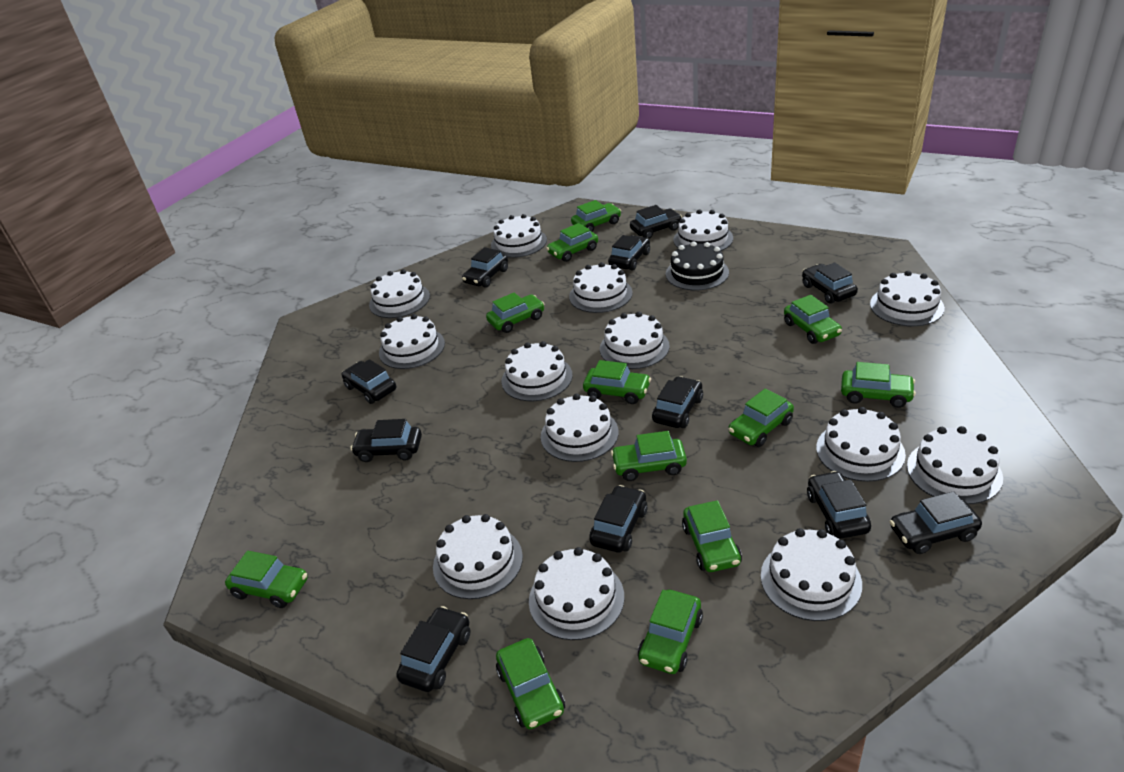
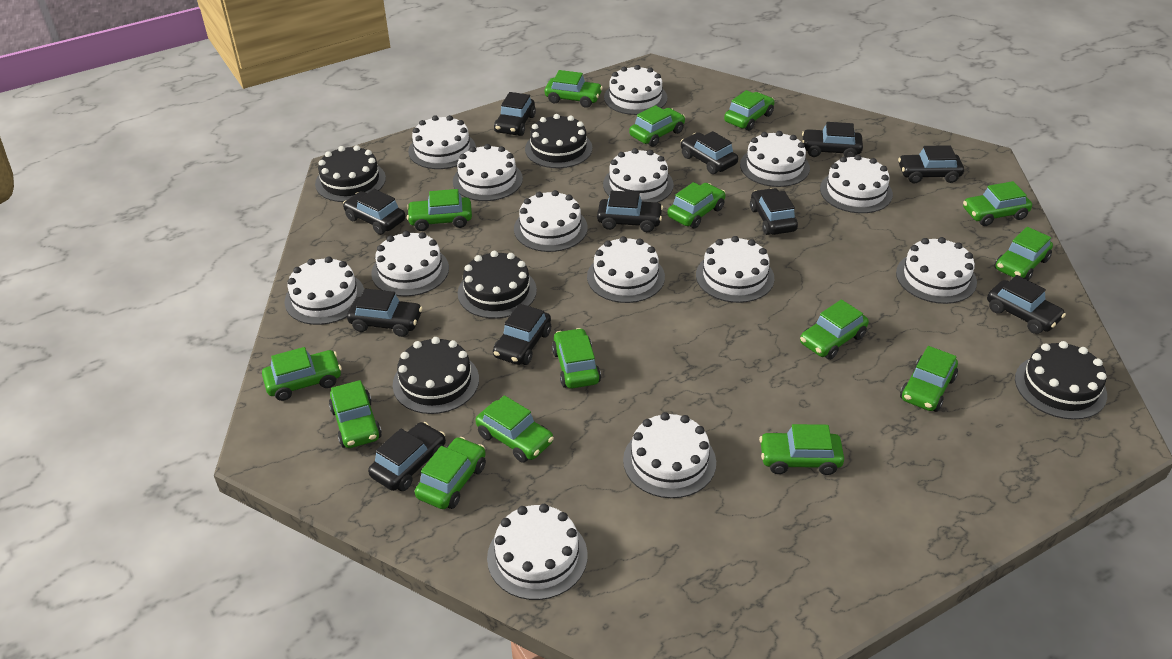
black cake: [666,242,729,290] = 1 -> [315,145,386,202] [393,337,479,414] [458,251,537,319] [525,114,592,168] [1015,341,1107,420] = 5
green car: [225,551,308,608] [486,292,544,333] [496,638,565,729] [546,223,598,262] [571,200,621,232] [583,360,651,404] [611,431,687,481] [638,590,703,674] [682,500,742,572] [728,389,794,447] [784,295,842,344] [841,362,916,408] = 12 -> [262,347,342,401] [329,380,382,448] [407,189,472,231] [415,437,486,509] [475,395,554,463] [545,70,603,108] [552,328,601,388] [629,105,685,147] [667,182,725,228] [724,90,774,131] [759,424,844,475] [800,300,869,360] [900,346,958,412] [963,181,1032,226] [994,227,1053,280] = 15

